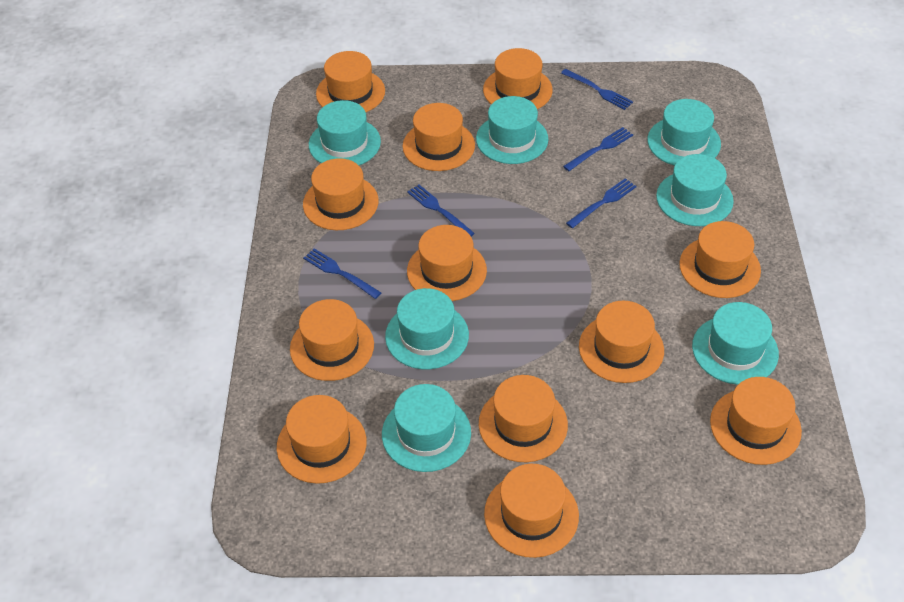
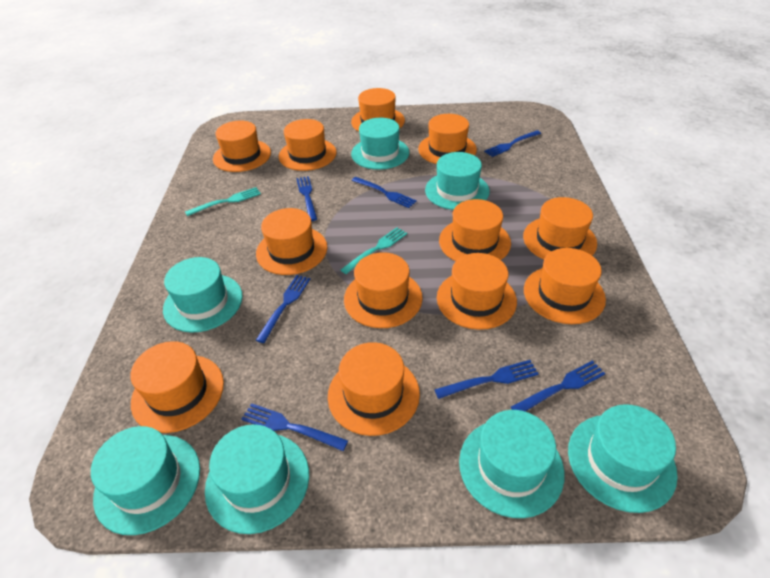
blue fork: [303,248,381,299] [407,185,475,236] [561,69,633,110] [563,127,633,171] [566,178,637,228] = 5 -> [242,403,348,451] [256,275,310,343] [296,176,317,221] [352,177,417,208] [434,360,539,399] [484,130,541,157] [511,360,606,411] = 7
turquoise fork: none = 0 -> [185,187,261,216] [341,227,407,274] = 2

